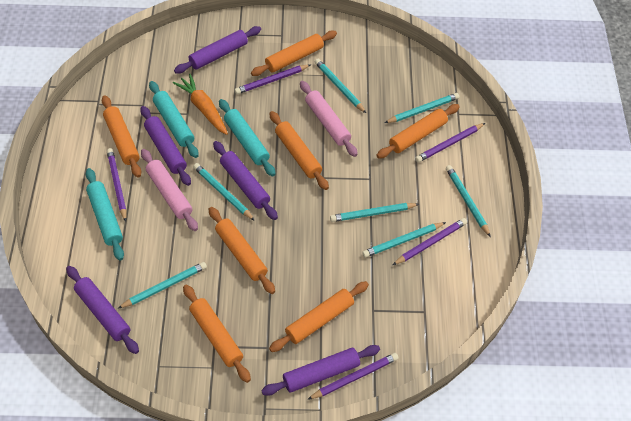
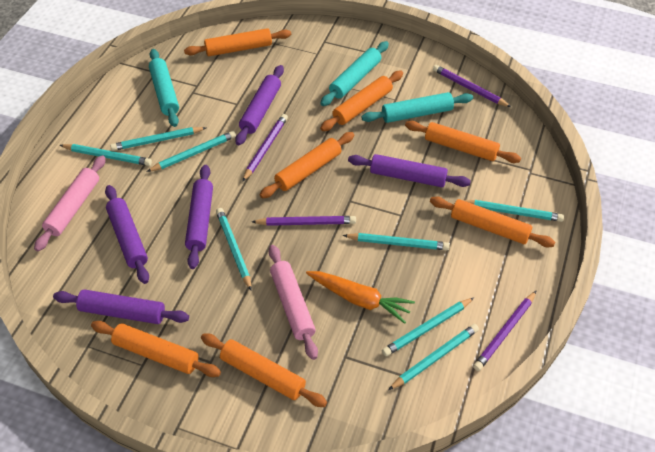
purple pencil: [107,148,127,222] [235,65,310,94] [307,353,399,400] [393,218,467,265] [415,123,485,163] = 5 -> [242,114,288,182] [252,216,356,226] [433,65,511,107] [473,291,536,371] = 4
turquoise pencil: [118,262,207,308] [193,163,255,221] [315,59,366,113] [330,203,419,222] [362,222,446,258] [385,93,459,123] [446,165,491,237] = 7 -> [60,144,152,166] [110,127,206,151] [147,131,236,172] [216,208,252,291] [343,233,450,250] [382,298,474,356] [388,324,479,390] [463,200,564,222] = 8

